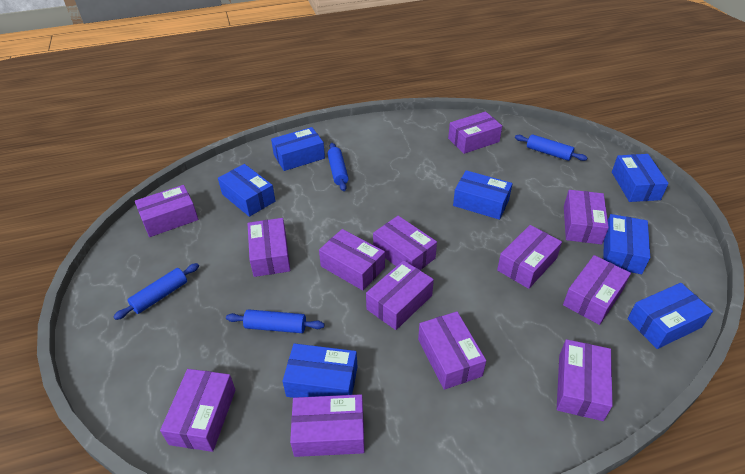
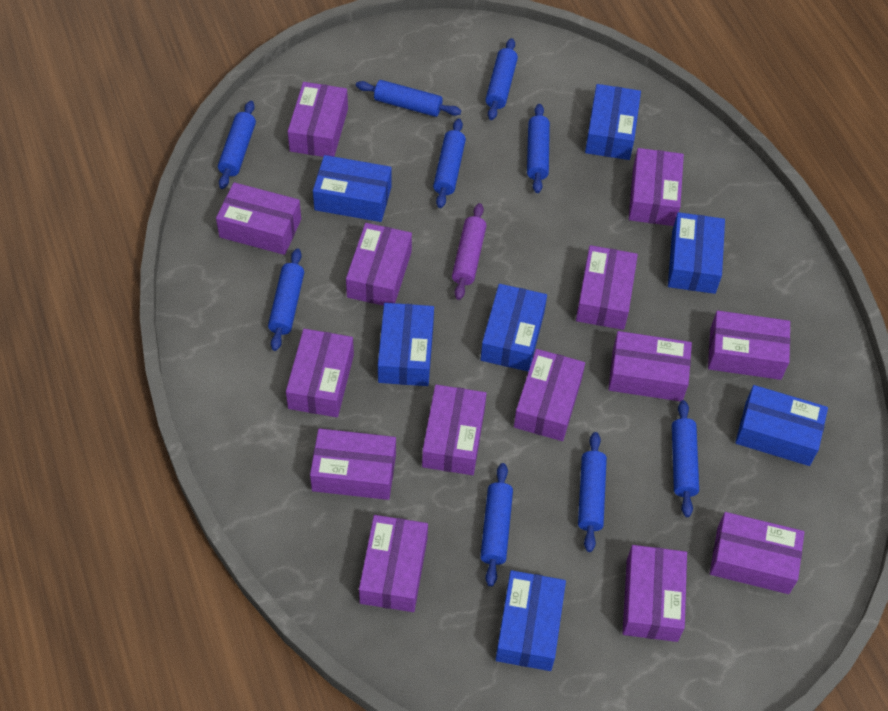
blue rolling pin: [114,263,199,320] [226,309,324,333] [327,143,349,191] [515,134,588,161] = 4 -> [218,101,256,189] [268,248,304,351] [356,80,461,117] [433,119,466,208] [480,463,513,586] [485,38,518,120] [527,104,550,193] [578,432,607,552] [672,400,699,517] = 9
purple box: [135,185,198,237] [160,369,236,452] [247,218,290,277] [290,394,365,457] [319,229,385,290] [366,260,434,330] [373,216,437,270] [418,311,486,390] [448,111,502,154] [497,225,562,289] [557,339,613,421] [563,255,631,325] [564,190,609,245] = 13 -> [216,182,301,255] [286,329,354,417] [288,82,348,157] [310,428,396,500] [346,223,412,306] [359,515,428,612] [422,385,487,475] [514,349,585,441] [576,245,638,330] [608,331,692,401] [622,545,687,642] [629,148,684,226] [708,310,790,380] [710,512,805,594] = 14
purple rolling pin: none = 0 -> [452,203,486,300] = 1

